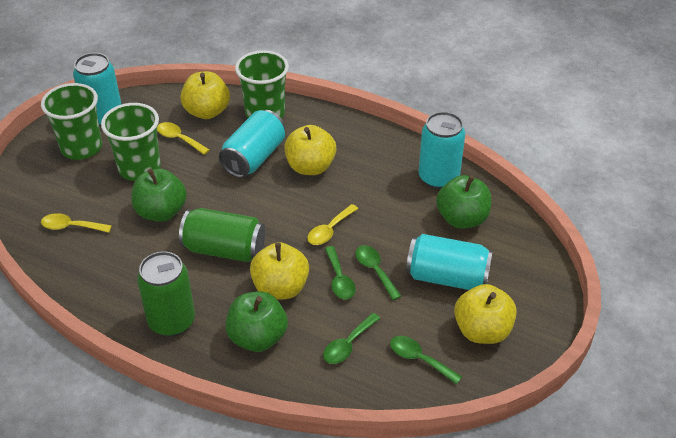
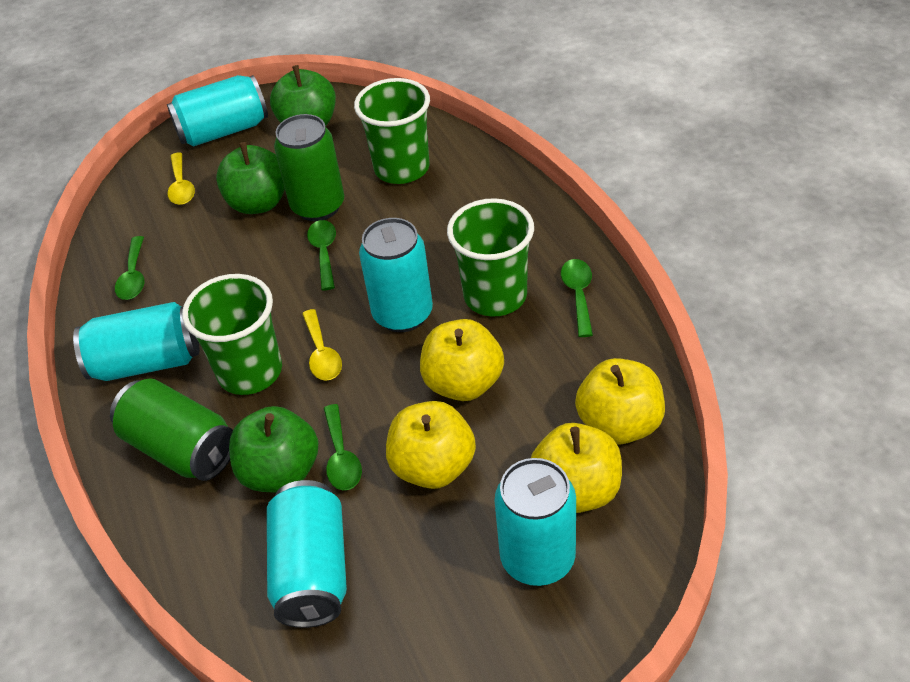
turquoise can: [73,53,122,127] [219,110,285,178] [406,234,493,290] [419,112,465,189] = 4 -> [73,302,199,381] [167,75,268,147] [267,480,347,628] [359,218,433,332] [494,458,576,586] = 5
yellow spoon: [41,213,112,233] [157,122,209,155] [307,204,358,245] = 3 -> [168,152,195,205] [302,309,342,381] = 2

